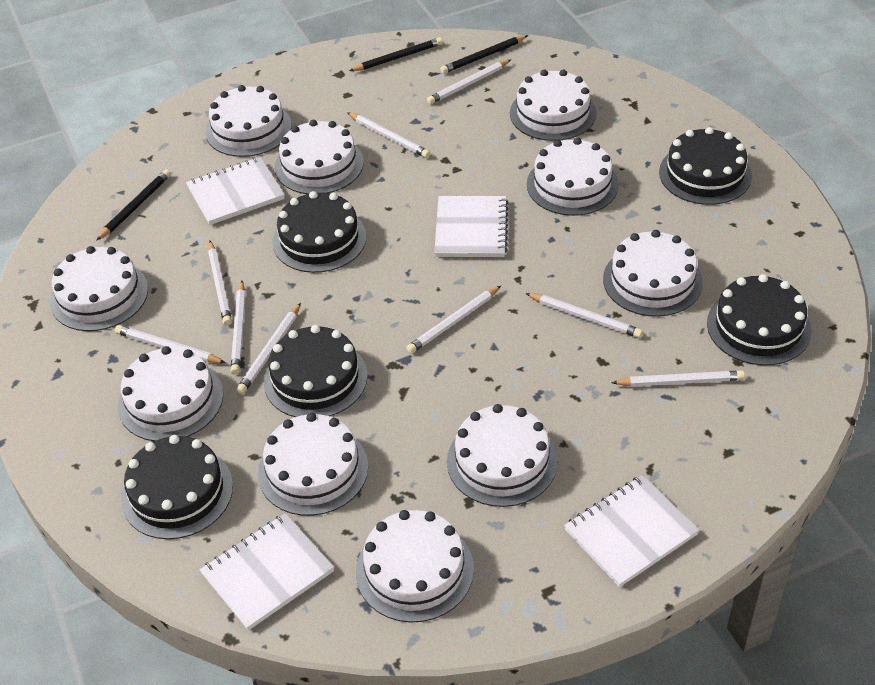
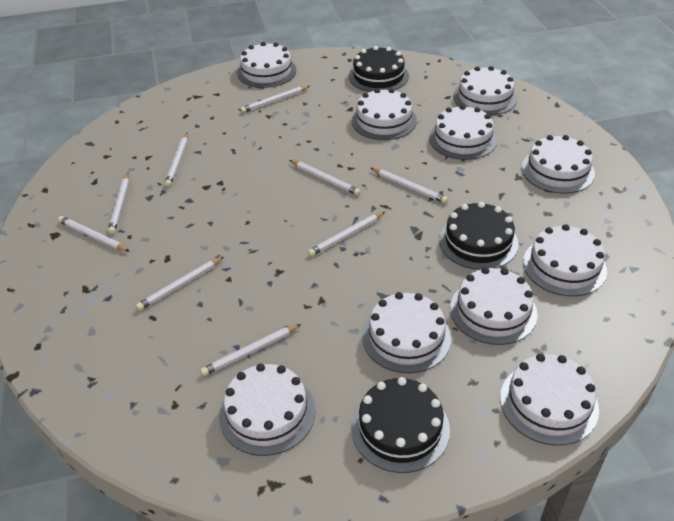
black cake: [121,435,233,539] [263,325,367,417] [272,191,367,273] [659,127,752,205] [707,274,811,366] = 5 -> [349,46,409,92] [351,377,450,473] [439,202,519,270] = 3
black pencil: [96,169,171,241] [349,37,443,71] [440,35,528,74] = 3 -> none = 0
white notebook: [186,157,285,225] [200,513,334,630] [434,196,509,257] [564,475,699,587] = 4 -> none = 0

